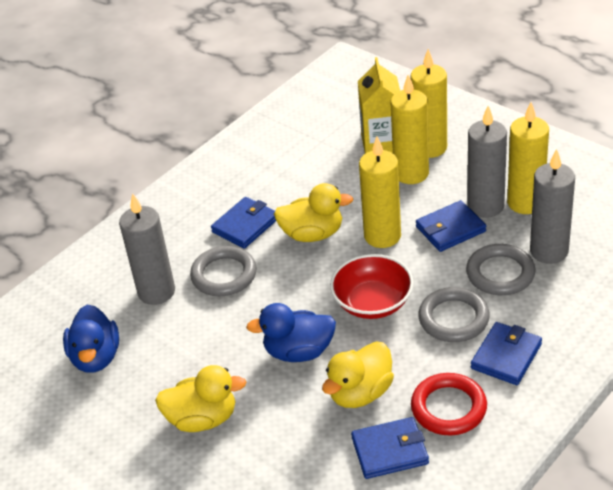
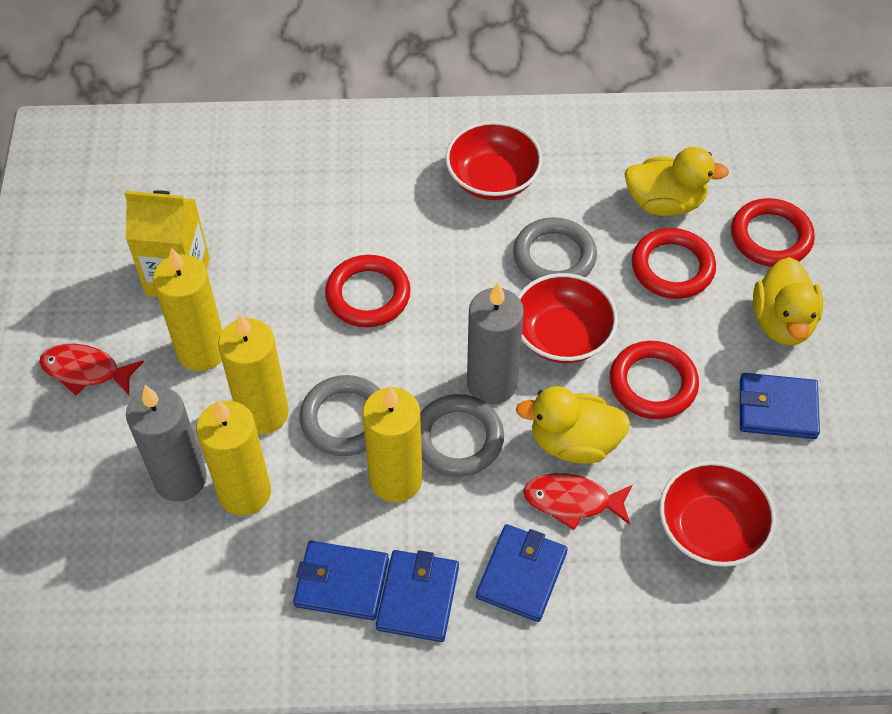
blue duck: [63,305,119,372] [246,303,336,362] = 2 -> none = 0
grey candle: [119,193,175,305] [467,106,507,218] [530,149,575,264] = 3 -> [126,385,207,502] [467,283,524,404] = 2
red bowl: [330,254,414,319] = 1 -> [445,121,543,200] [517,273,618,363] [659,461,776,567] = 3
red fish: none = 0 -> [39,344,144,396] [523,473,632,530] = 2
red ring: [411,373,487,436] = 1 -> [325,255,411,327] [610,341,699,419] [632,228,716,299] [731,198,815,267] = 4

